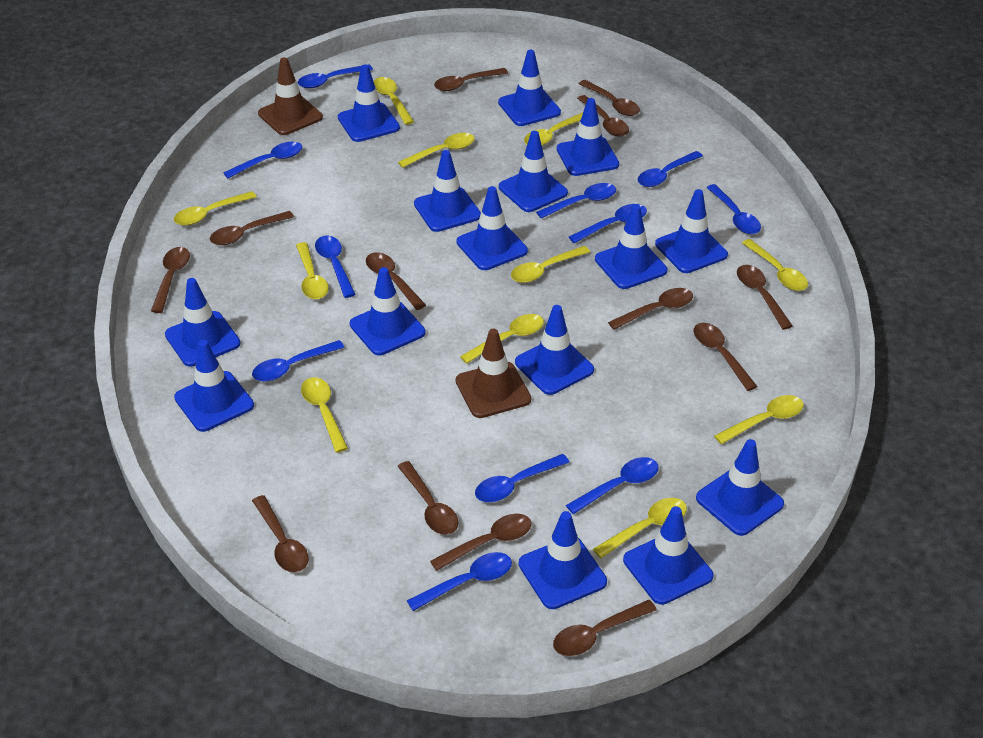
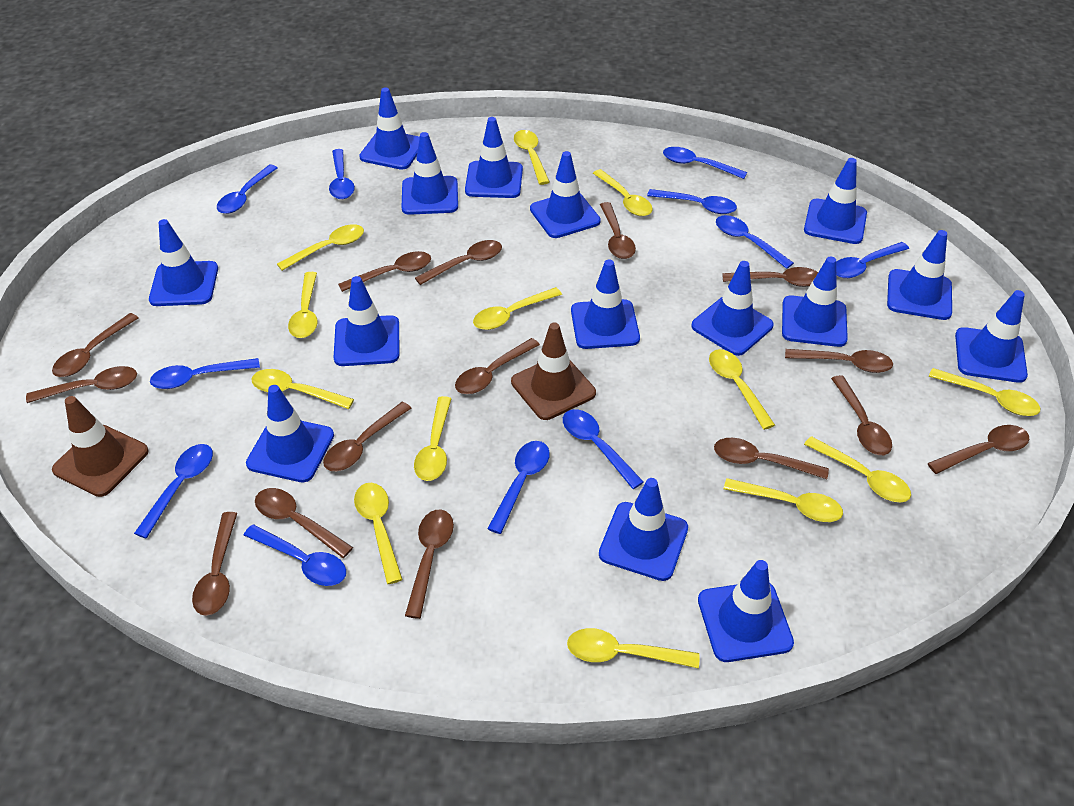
brown spoon: [151,247,190,313] [210,211,294,245] [252,495,309,572] [366,252,426,310] [398,461,458,535] [430,514,532,571] [434,68,508,91] [553,600,657,656] [577,95,629,137] [579,80,640,116] [608,288,693,330] [693,323,758,391] [737,265,793,330] = 13 -> [26,366,137,403] [52,313,139,377] [192,512,237,616] [255,488,353,558] [323,402,412,471] [338,251,431,292] [405,510,454,619] [415,240,502,285] [455,338,540,394] [600,202,636,259] [714,438,829,479] [722,267,818,287] [785,349,893,373] [831,375,892,455] [928,425,1029,474] = 15
yellow spoon: [173,191,257,226] [296,242,329,299] [301,377,348,453] [374,77,414,125] [398,133,475,168] [460,314,544,364] [511,246,590,283] [524,112,583,146] [593,498,687,558] [714,395,804,444] [742,239,808,291] = 11 -> [251,369,354,409] [277,224,364,271] [288,272,318,338] [354,483,403,584] [414,396,451,481] [473,287,562,330] [514,130,550,185] [567,628,700,669] [593,169,652,216] [709,349,775,430] [724,478,843,522] [804,436,911,503] [929,368,1040,416] = 13

